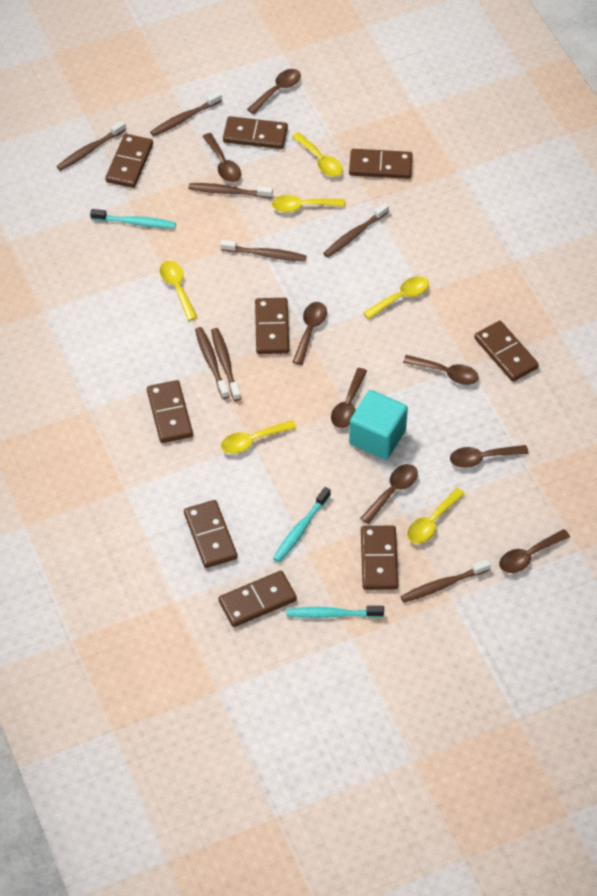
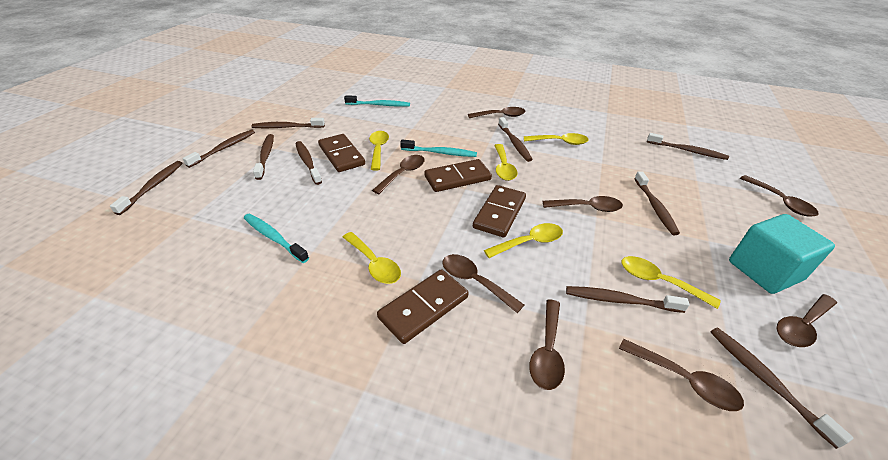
brown domino: [105,134,153,188] [147,380,193,443] [184,500,238,568] [218,571,297,627] [223,116,288,149] [255,298,289,354] [349,149,413,179] [361,526,398,590] [474,321,539,382] = 9 -> [318,134,365,172] [377,269,468,344] [424,159,492,192] [473,185,526,237] = 4
brown toothbrush: [56,120,126,171] [150,91,222,136] [188,183,273,198] [195,327,229,399] [211,328,241,401] [220,240,307,262] [323,203,389,258] [400,559,491,603] = 8 -> [110,161,182,215] [182,130,255,168] [251,118,325,128] [253,134,274,180] [295,141,322,185] [498,117,533,162] [566,286,690,313] [634,171,680,235] [647,133,729,160] [710,327,854,449] = 10

